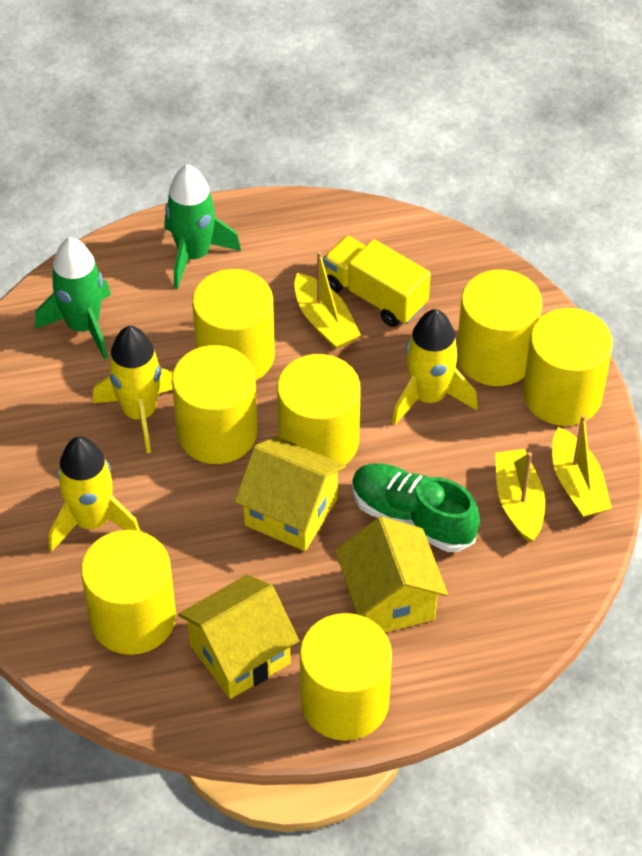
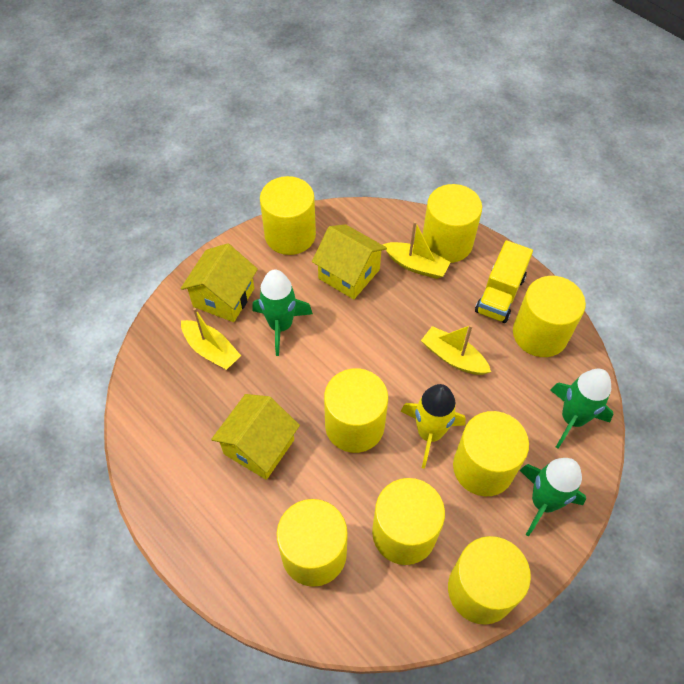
green rocket: [35,237,111,360] [165,164,241,289] = 2 -> [253,269,313,356] [520,458,586,536] [550,368,614,449] = 3
green shoe: [352,464,480,552] = 1 -> none = 0
yellow cylinder: [81,530,176,655] [172,345,258,464] [192,269,275,380] [277,354,361,465] [300,613,392,741] [457,270,542,386] [523,308,613,426] = 7 -> [260,176,316,255] [277,499,348,587] [324,368,388,453] [372,478,445,565] [422,184,482,263] [448,536,531,625] [453,411,529,496] [513,276,586,357] = 8
yellow rocket: [49,437,140,552] [93,326,173,453] [392,309,478,425] = 3 -> [401,384,466,469] = 1

